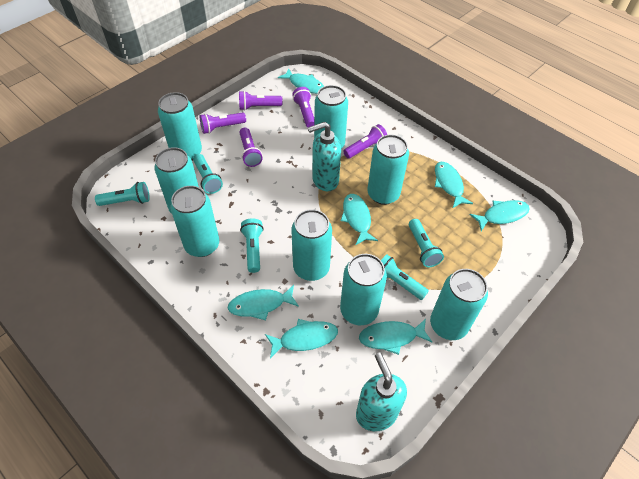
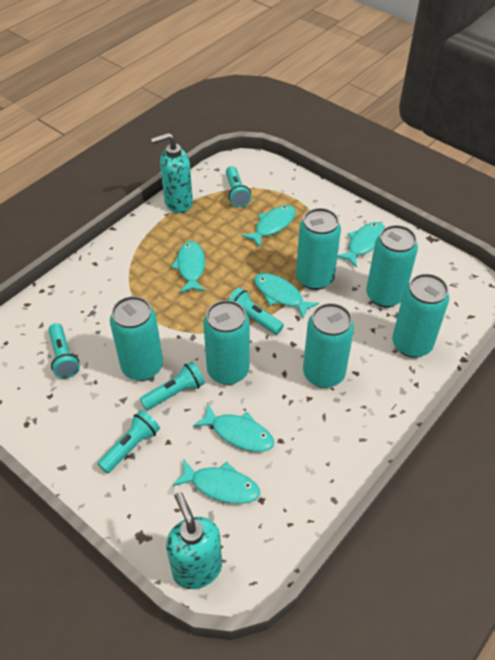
purple flashlight: [200,113,246,134] [239,91,283,110] [239,128,263,167] [292,87,314,127] [343,124,387,159] = 5 -> none = 0
turquoise can: [154,147,199,214] [158,92,202,161] [170,186,219,257] [291,209,332,281] [314,85,348,149] [340,254,387,325] [367,135,409,205] [430,269,488,340] = 8 -> [110,296,163,381] [203,300,250,385] [296,208,341,290] [303,303,354,388] [366,225,418,307] [392,274,449,358] = 6
turquoise fish: [228,285,299,320] [265,319,338,358] [278,68,324,94] [341,194,378,245] [359,319,432,355] [435,162,473,208] [470,200,530,231] = 7 -> [171,241,205,293] [173,459,260,504] [193,403,274,452] [242,205,296,247] [254,273,319,318] [337,222,385,268] = 6

